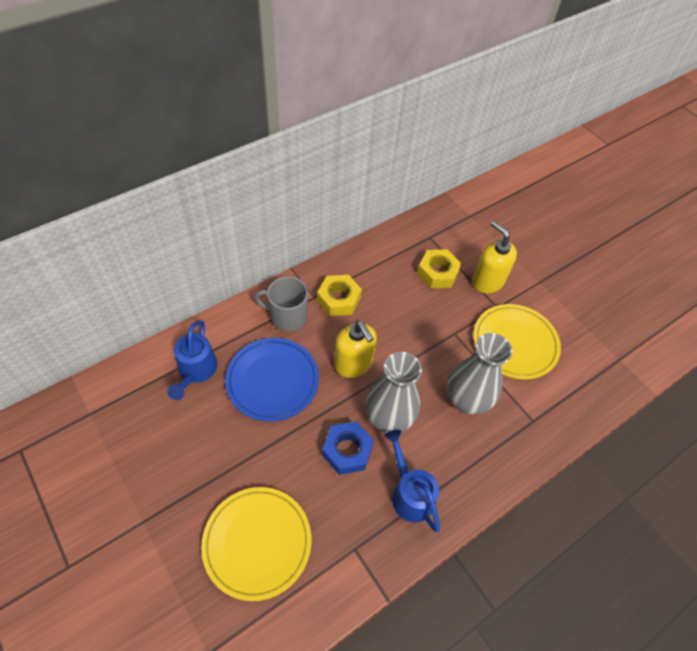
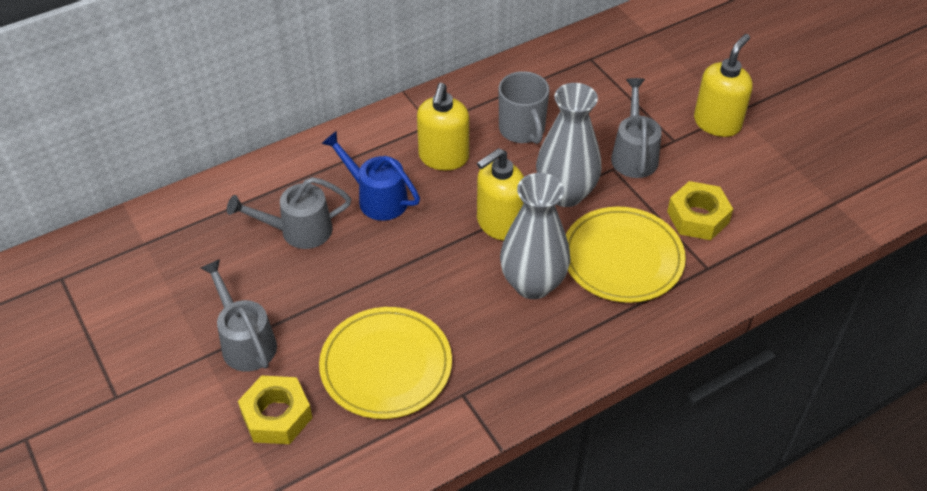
blue nut: [322,421,374,475] = 1 -> none = 0
blue plate: [225,338,319,422] = 1 -> none = 0
blue watering can: [167,320,217,400] [385,430,440,532] = 2 -> [321,131,420,221] = 1
grey watering can: none = 0 -> [200,259,277,372] [227,177,351,249] [611,78,662,178] = 3
yellow soap dispenser: [334,320,377,378] [472,221,517,294] = 2 -> [417,83,469,170] [477,148,524,240] [694,34,753,137] = 3

